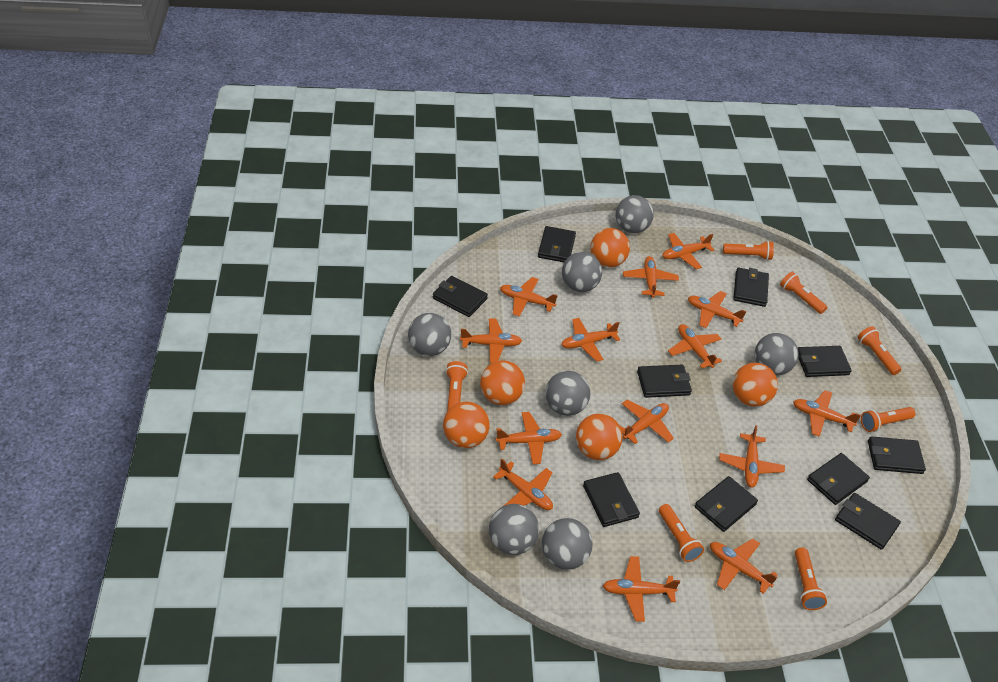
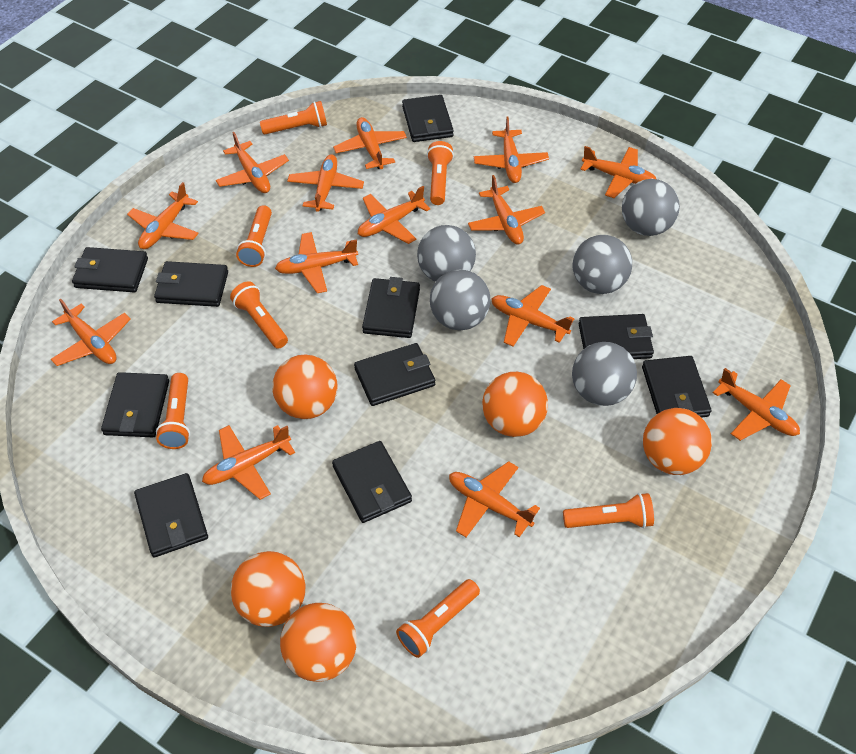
grey ball: [408,313,451,356] [489,504,539,555] [542,518,593,570] [545,371,590,416] [562,252,602,292] [616,195,654,233] [754,333,799,376] = 7 -> [417,225,476,282] [430,270,490,330] [572,235,632,294] [572,342,637,406] [622,179,680,236] = 5

